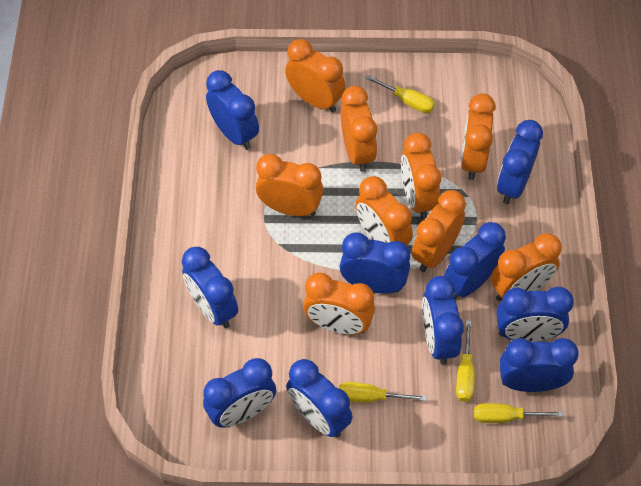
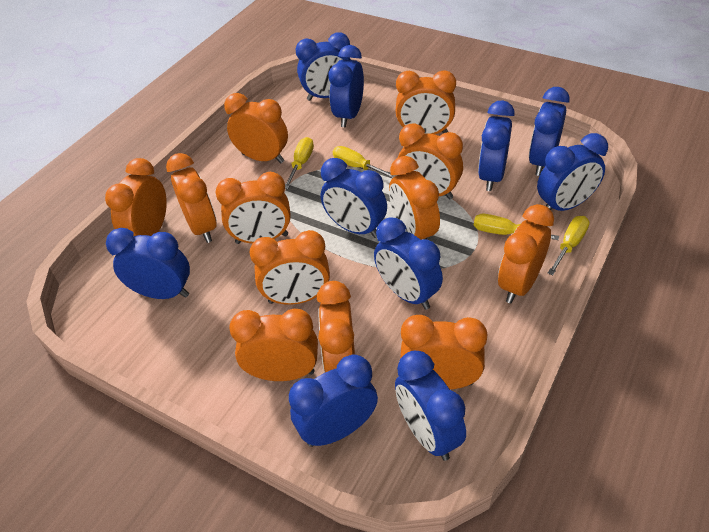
orange clock: [256,154,323,216] [285,39,346,113] [303,273,375,335] [340,86,377,172] [355,176,413,245] [401,132,441,219] [412,190,466,272] [461,93,496,180] [491,233,562,301] = 9 -> [105,158,167,236] [166,153,217,243] [215,172,291,244] [224,93,288,163] [229,309,318,381] [249,230,330,305] [317,281,355,373] [389,156,440,240] [396,70,456,134] [398,123,463,200] [400,315,488,389] [498,204,554,303] = 12

